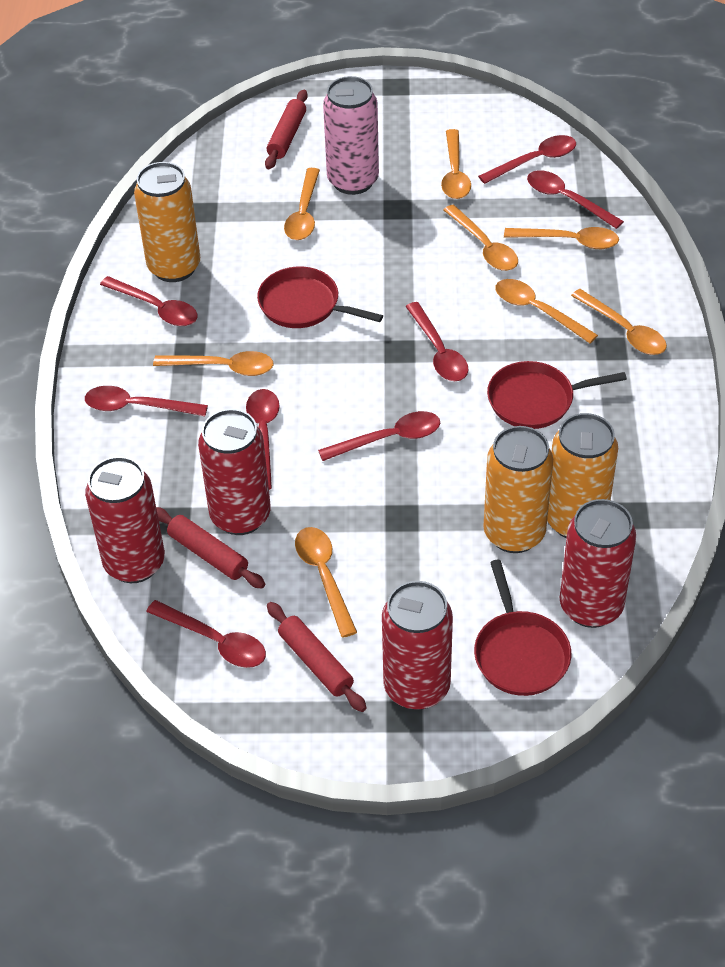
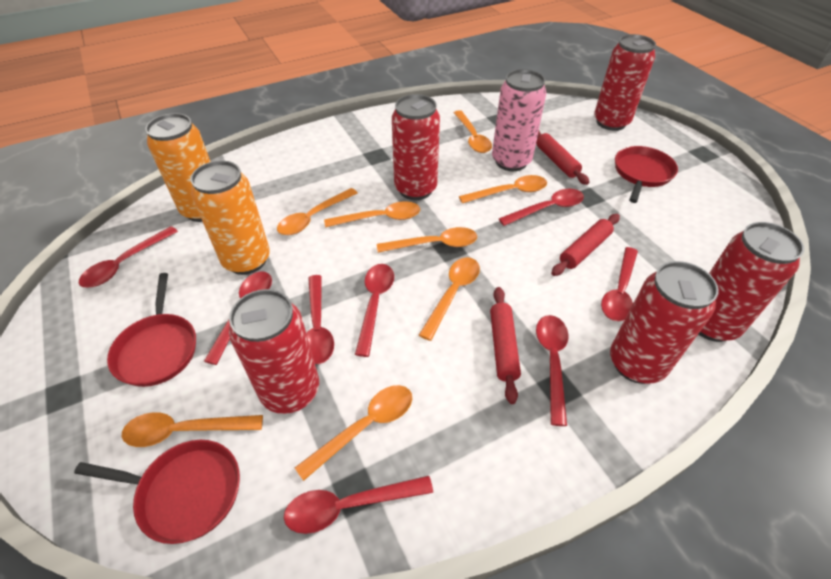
orange can: [134,162,200,282] [483,426,553,553] [547,413,618,538] = 3 -> [145,113,211,222] [191,161,270,275] = 2
red can: [85,456,165,583] [198,409,271,535] [382,581,453,710] [560,499,636,628] = 4 -> [229,289,319,414] [392,94,440,200] [594,34,656,131] [610,261,719,384] [698,222,804,342] = 5

